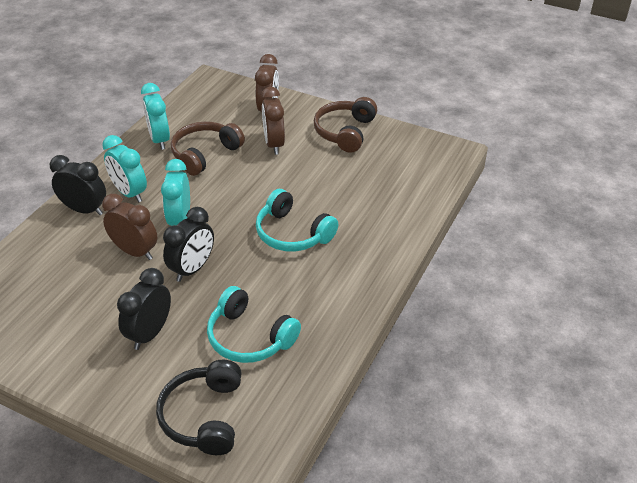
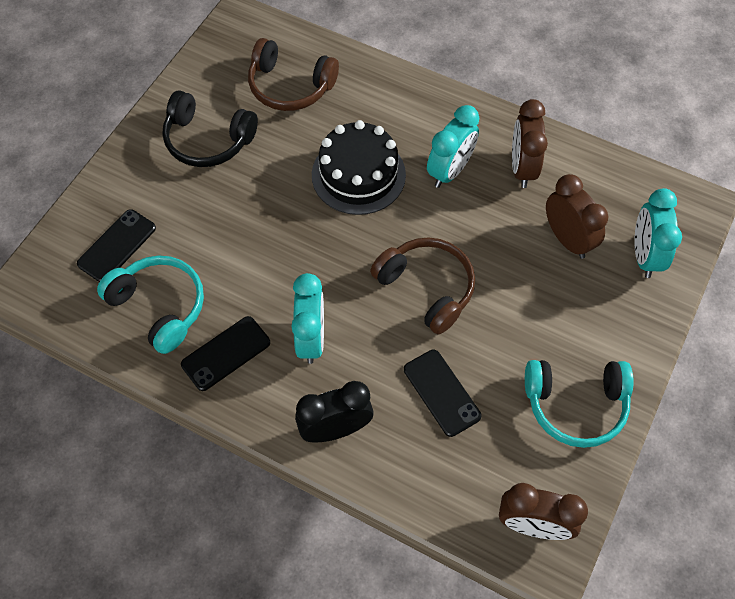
black cake: none = 0 -> [312,120,406,215] = 1
black clock: [50,155,106,215] [117,268,171,350] [163,207,214,282] = 3 -> [295,381,374,443] = 1
black phone: none = 0 -> [77,209,156,282] [181,316,270,391] [404,350,481,437] = 3

